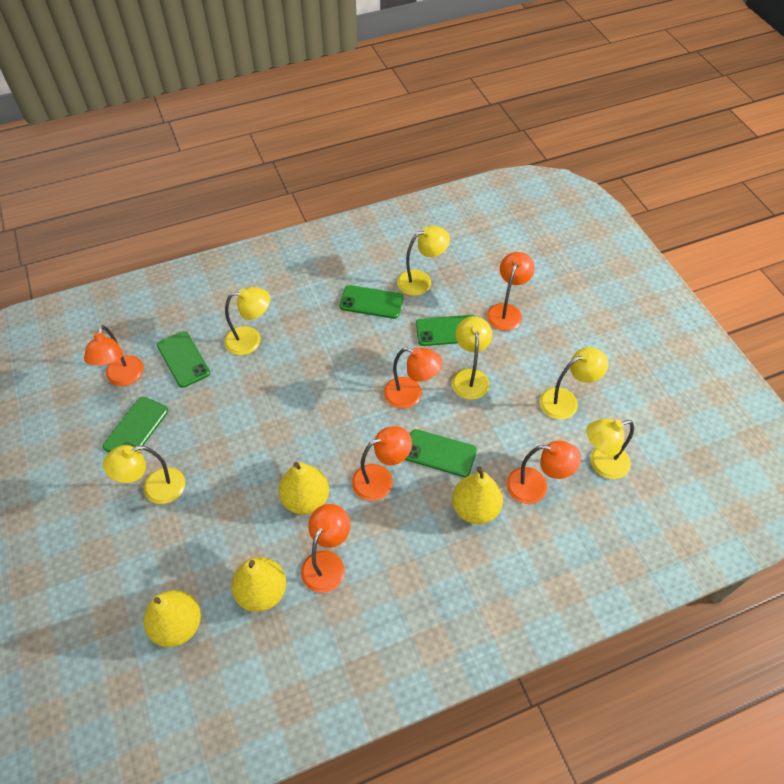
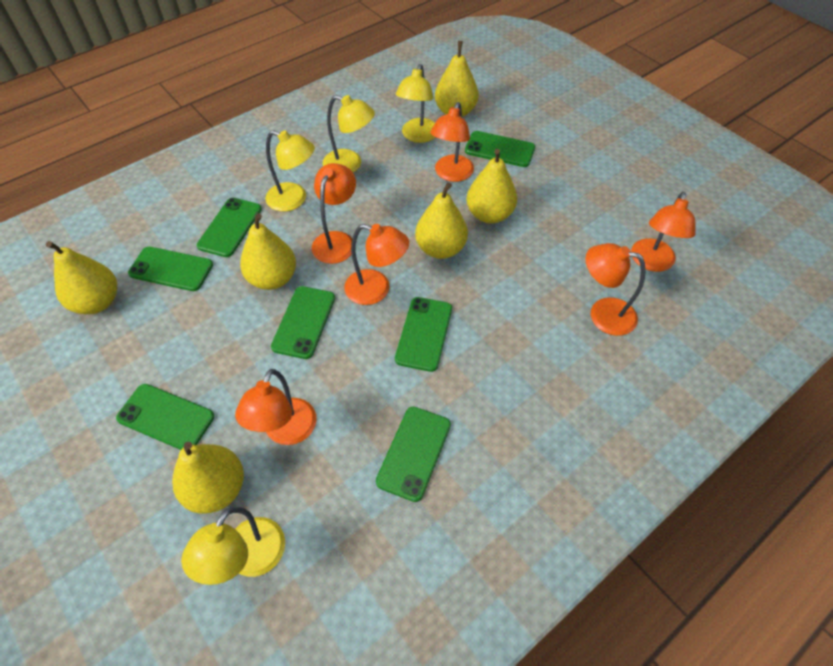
green phone: [103,397,168,452] [157,331,210,388] [339,285,403,319] [405,429,477,477] [416,315,475,346] = 5 -> [116,384,214,450] [128,247,213,291] [197,198,262,257] [271,286,335,359] [376,407,451,502] [395,297,452,372] [465,131,535,167] = 7
yellow lamp: [103,445,185,504] [224,287,270,355] [397,226,450,296] [452,316,492,400] [539,347,608,420] [586,419,634,479] = 6 -> [181,507,285,585] [265,130,315,212] [323,95,375,173] [396,64,436,143] = 4
yellow pear: [144,590,201,647] [231,557,286,612] [279,462,329,515] [452,466,503,524] = 4 -> [46,241,117,314] [172,441,244,513] [240,213,296,290] [415,182,468,259] [435,41,479,117] [466,149,517,224] = 6

